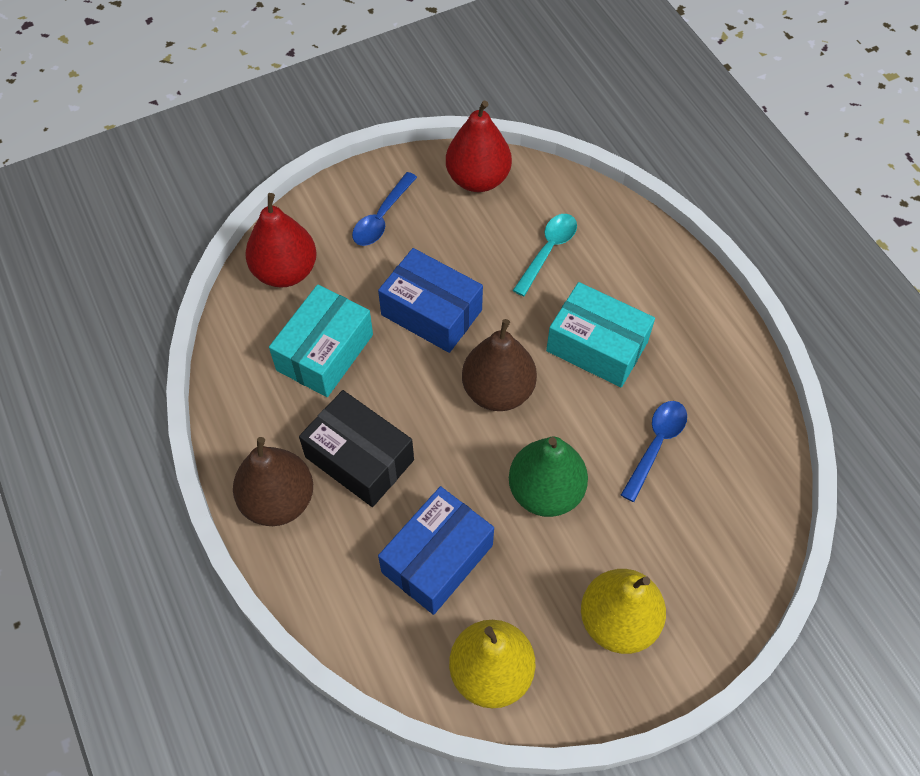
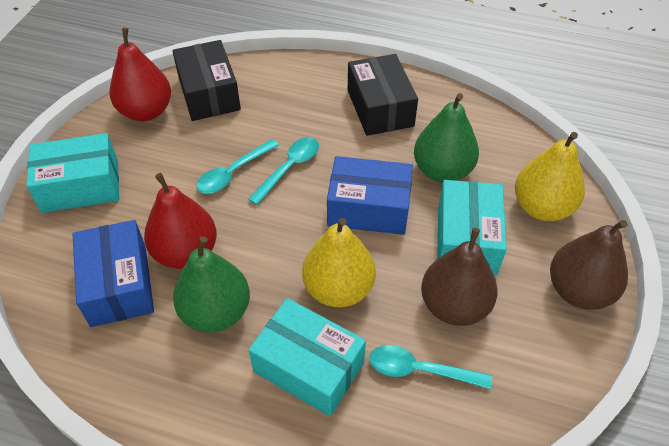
black box: [299,390,414,507] = 1 -> [172,40,241,121] [348,54,418,136] = 2
blue spoon: [352,172,417,246] [621,401,687,502] = 2 -> none = 0
green pear: [509,437,588,517] = 1 -> [173,236,250,332] [414,93,479,183] = 2
turquoise box: [269,284,373,397] [546,282,655,387] = 2 -> [26,133,119,213] [248,298,366,416] [437,180,507,275] = 3
turquoise spoon: [513,214,577,296] = 1 -> [196,139,279,194] [248,137,319,205] [369,345,492,389] = 3

